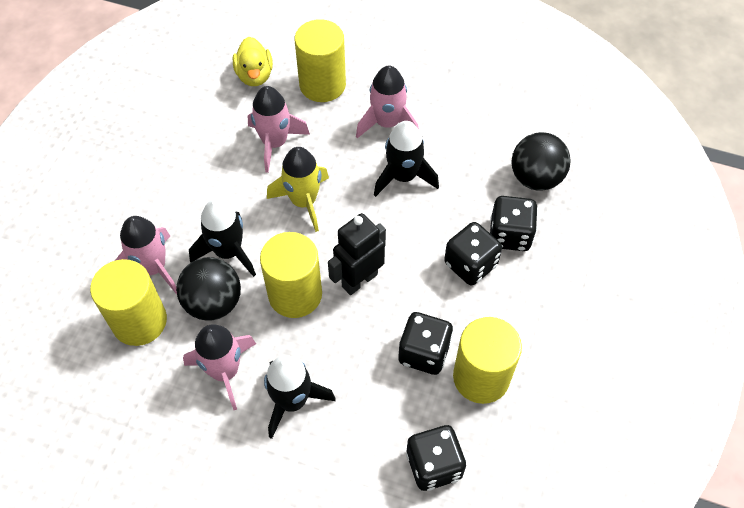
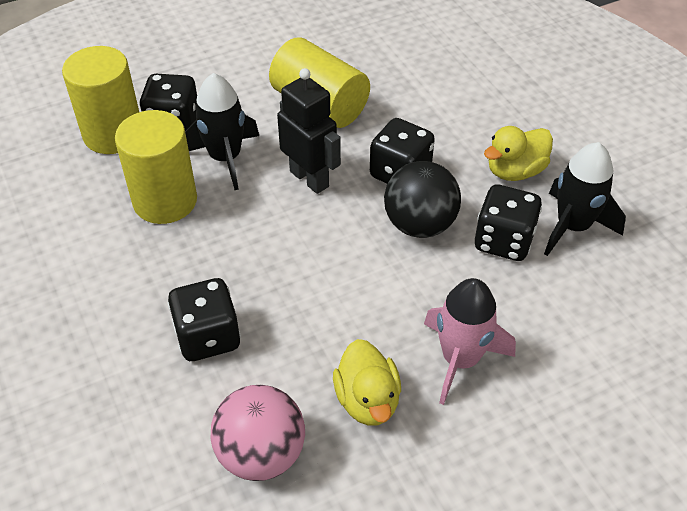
black ball: [176,257,241,321] [511,132,571,191] = 2 -> [384,161,461,238] = 1
black rocket: [189,199,256,277] [264,355,336,439] [374,121,439,197] = 3 -> [185,73,259,190] [544,142,626,256] = 2
pink ball: none = 0 -> [211,385,305,481] = 1
pink rocket: [115,216,177,294] [183,324,256,410] [248,86,310,173] [356,66,419,138] = 4 -> [424,278,516,405] = 1
yellow cylinder: [90,259,167,346] [260,232,322,318] [295,19,346,102] [453,317,522,404] = 4 -> [62,46,139,154] [115,110,197,224] [269,37,370,128] = 3
yellow duck: [233,37,273,86] = 1 -> [333,339,401,426] [484,126,553,181] = 2
yellow rocket: [267,147,329,232] = 1 -> none = 0

